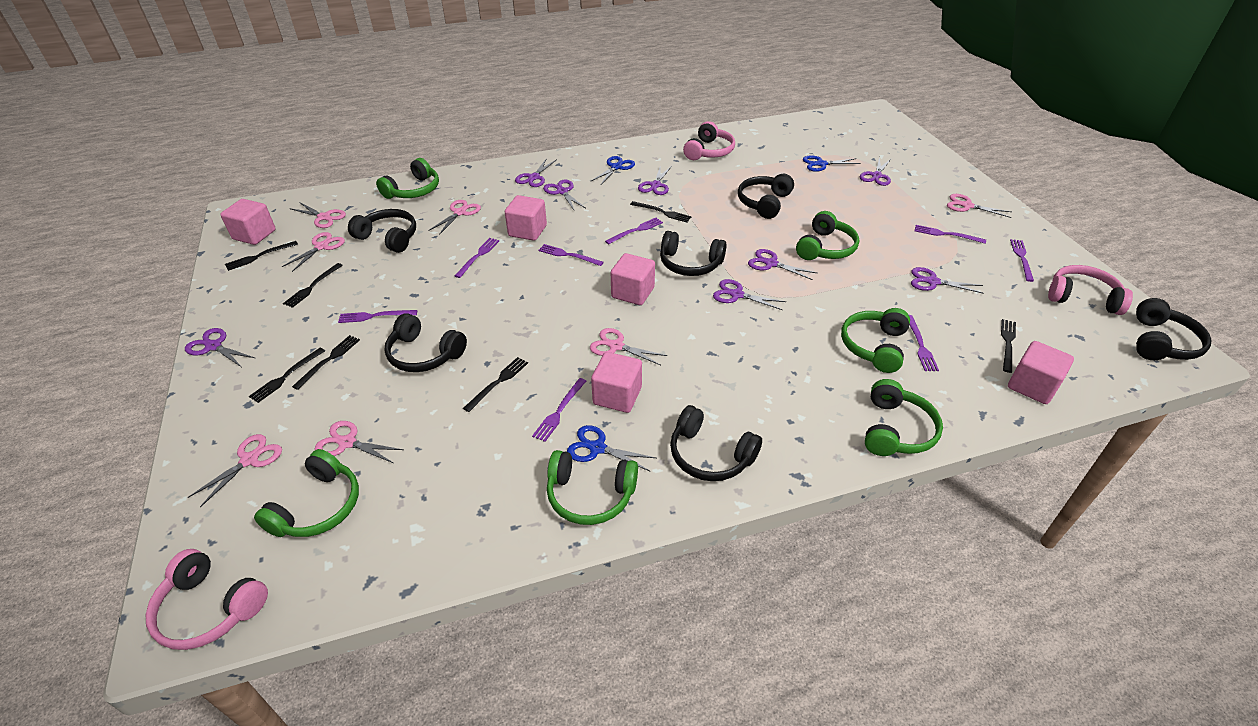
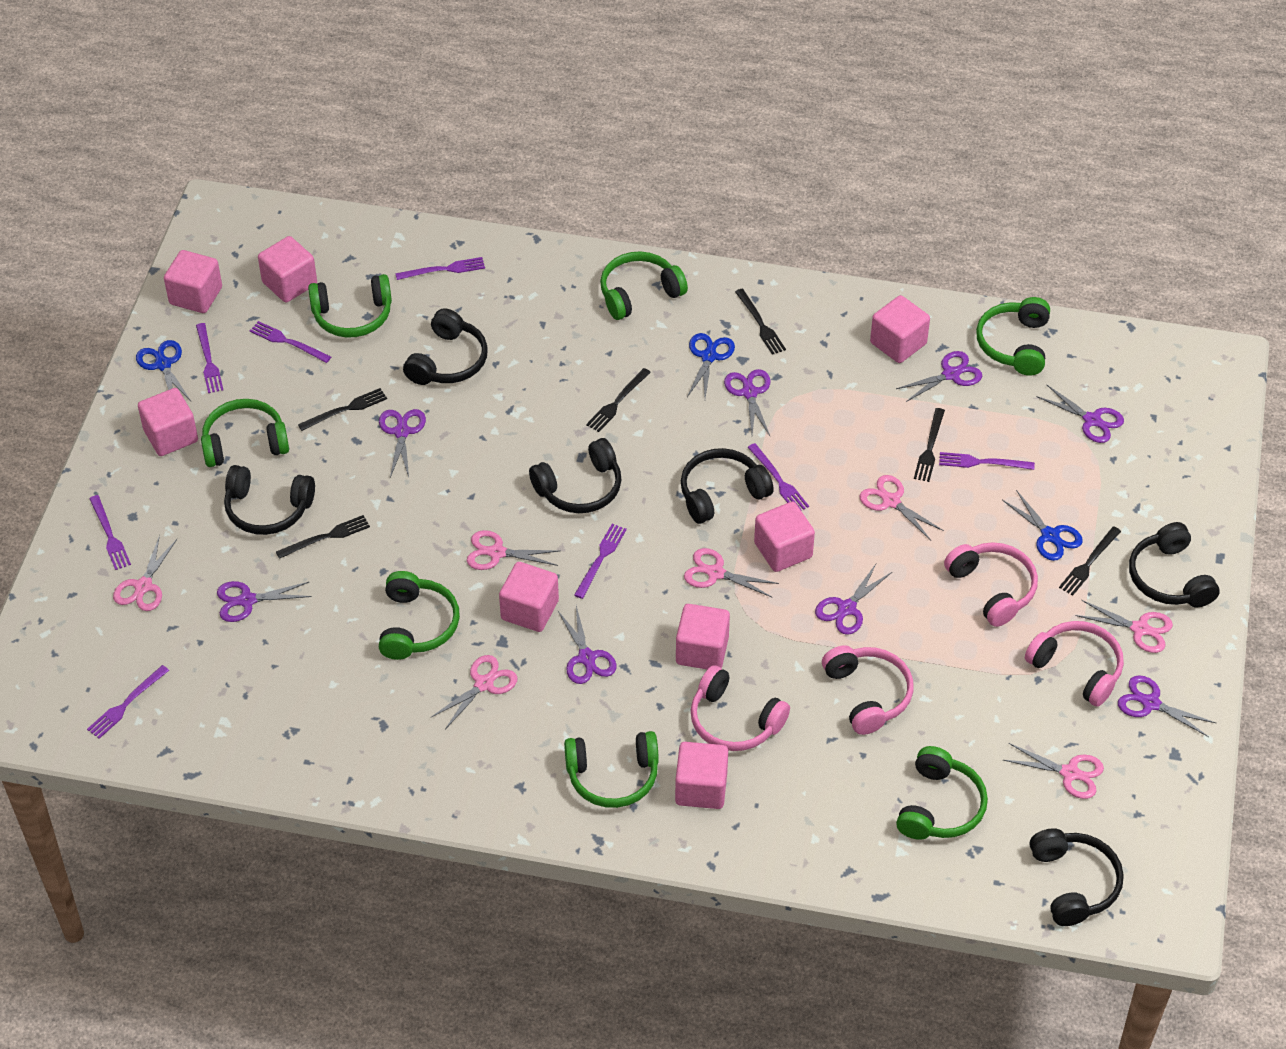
black fork: [225,241,298,271] [249,348,325,403] [283,263,343,308] [292,335,360,390] [463,357,528,412] [630,201,692,223] [1001,319,1016,373] = 7 -> [276,515,370,559] [298,388,387,431] [586,368,651,432] [735,289,786,355] [914,408,945,482] [1059,526,1121,596] = 6
green headphones: [254,449,359,537] [376,158,439,199] [547,450,638,525] [796,211,859,260] [841,308,910,373] [865,379,943,456] = 6 -> [201,399,289,467] [308,274,392,338] [379,571,460,660] [564,731,659,808] [600,251,688,320] [896,746,988,840] [976,297,1050,376] = 7
pink cube: [220,199,276,245] [505,195,547,241] [591,352,642,413] [611,253,655,305] [1008,341,1074,404] = 5 -> [138,388,198,456] [164,250,222,313] [258,236,317,303] [499,562,559,632] [675,742,728,809] [676,604,730,670] [754,501,815,572] [870,295,930,363] = 8
pink headphones: [146,549,268,650] [683,121,735,160] [1048,265,1133,315] = 3 -> [690,665,790,751] [822,645,914,735] [944,542,1038,627] [1025,621,1124,707] = 4

